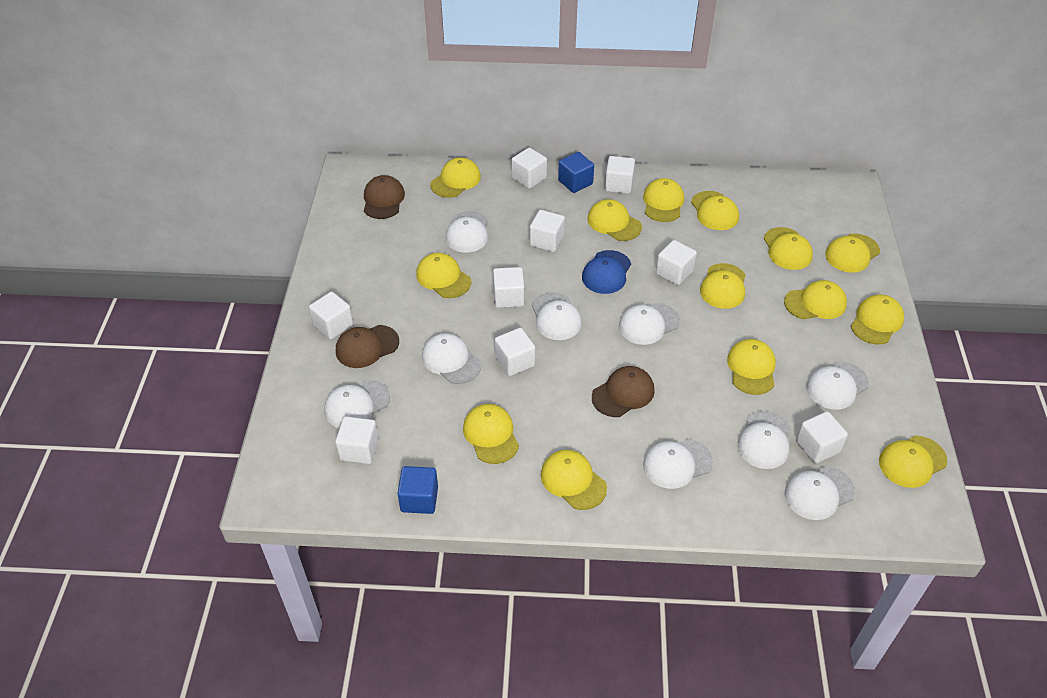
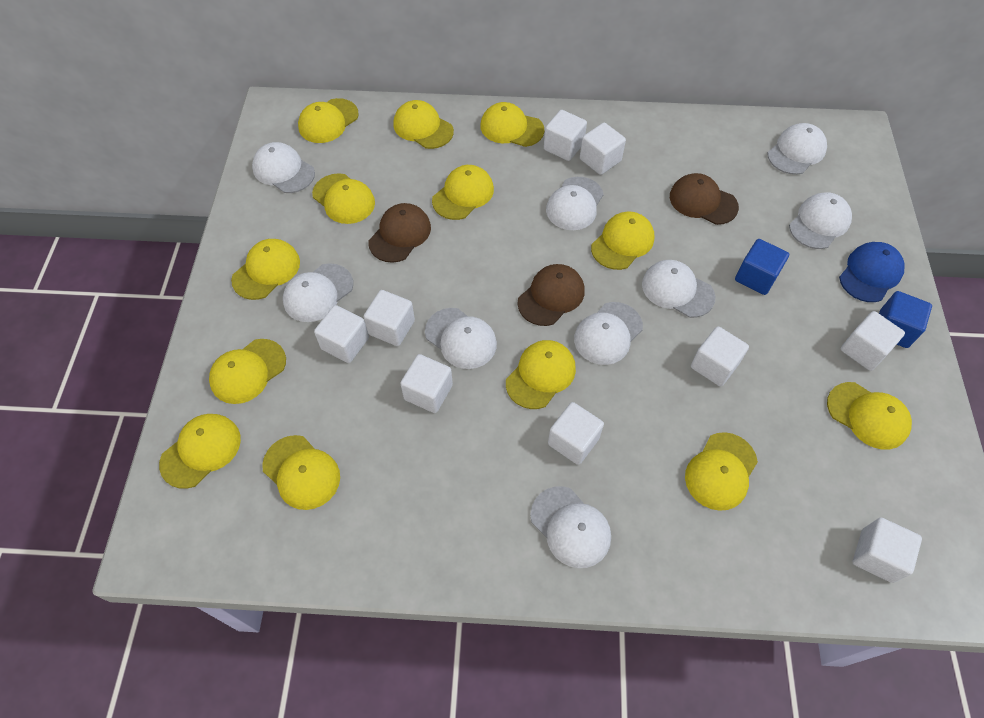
yellow cap: [416,253,471,298] [430,157,481,198] [463,404,519,464] [541,450,607,510] [587,199,642,241] [643,178,684,222] [691,191,739,230] [700,263,746,309] [727,339,776,395] [763,227,813,270] [784,280,847,319] [825,234,880,273] [851,295,904,345] [879,436,948,488] = 14 -> [159,414,241,489] [209,339,286,404] [231,239,300,300] [262,435,340,510] [298,98,359,143] [312,173,375,224] [393,100,454,149] [432,165,494,220] [480,102,544,147] [506,340,576,409] [591,212,655,270] [685,432,758,511] [827,382,912,449] = 13

